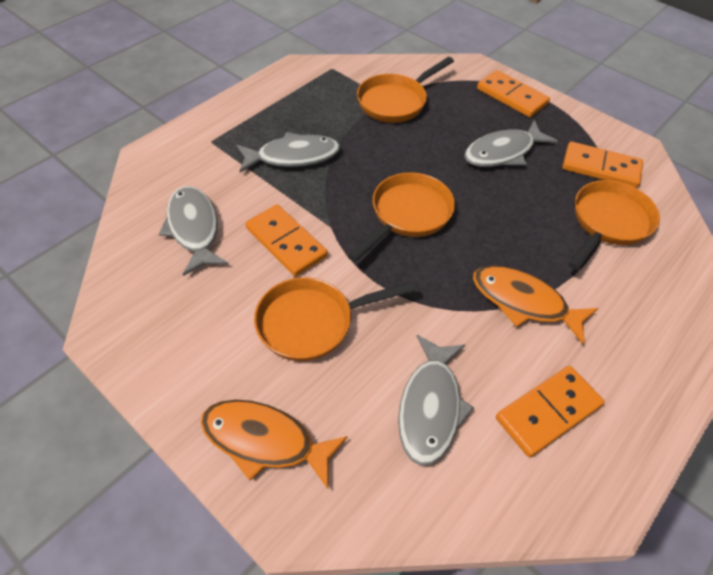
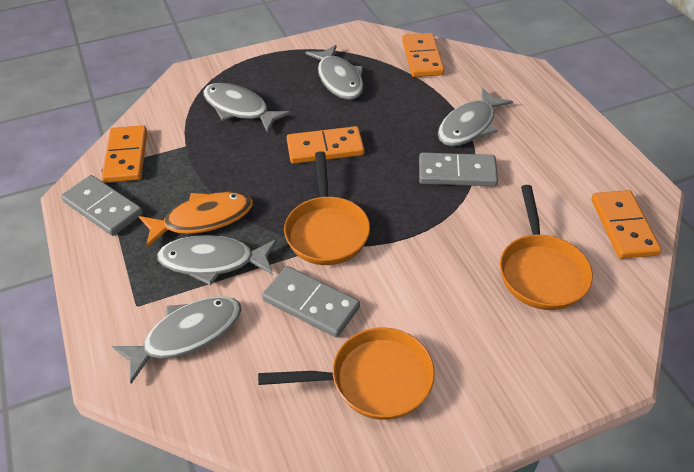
grey domino: none = 0 -> [61,175,143,236] [262,266,360,338] [419,152,498,186] = 3
grey fish: [159,186,228,276] [237,132,340,172] [398,335,474,466] [464,120,558,167] = 4 -> [112,296,242,384] [157,235,277,286] [203,83,291,133] [306,45,364,100] [438,88,513,146] = 5
orange fish: [201,400,348,489] [473,265,598,345] = 2 -> [139,192,253,247] = 1
orange pan: [254,277,416,361] [348,172,455,262] [357,57,454,123] [569,180,660,270] = 4 -> [258,327,435,420] [284,151,370,265] [500,185,593,310] = 3

